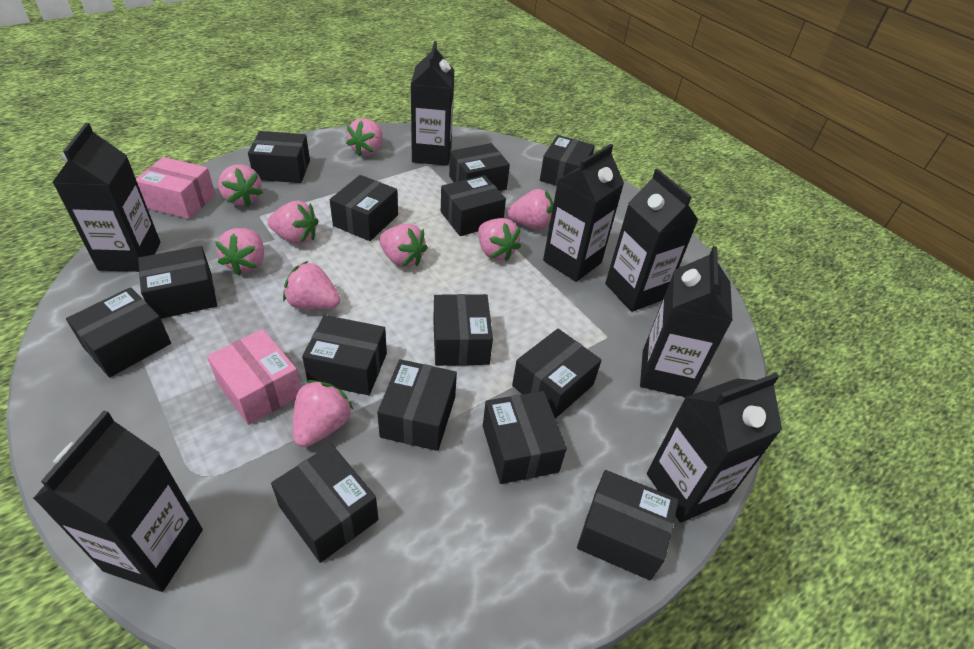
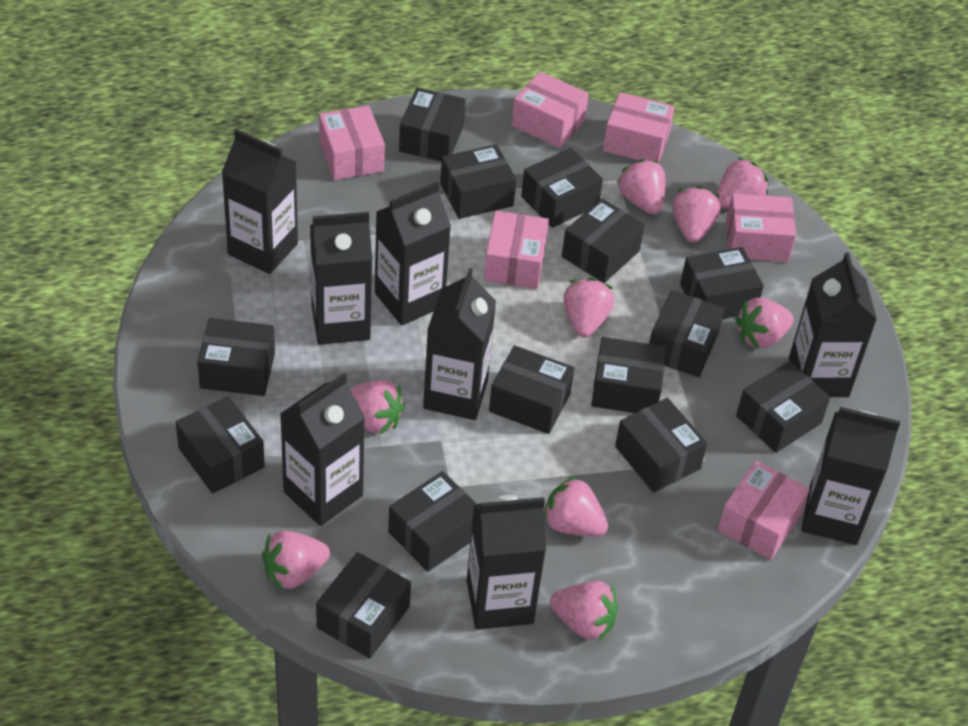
black carton: [33,411,203,592] [52,123,161,272] [411,41,454,166] [543,144,624,282] [605,169,698,312] [640,246,733,397] [647,373,782,523] = 7 -> [222,129,298,274] [280,373,365,526] [310,212,372,345] [375,182,451,326] [423,268,496,420] [467,495,546,630] [789,252,877,397] [801,407,900,545] = 8
pink box: [136,157,216,219] [207,329,301,425] = 2 -> [319,106,385,180] [484,211,549,289] [512,72,589,148] [603,92,675,164] [717,461,810,560] [726,193,796,262] = 6

